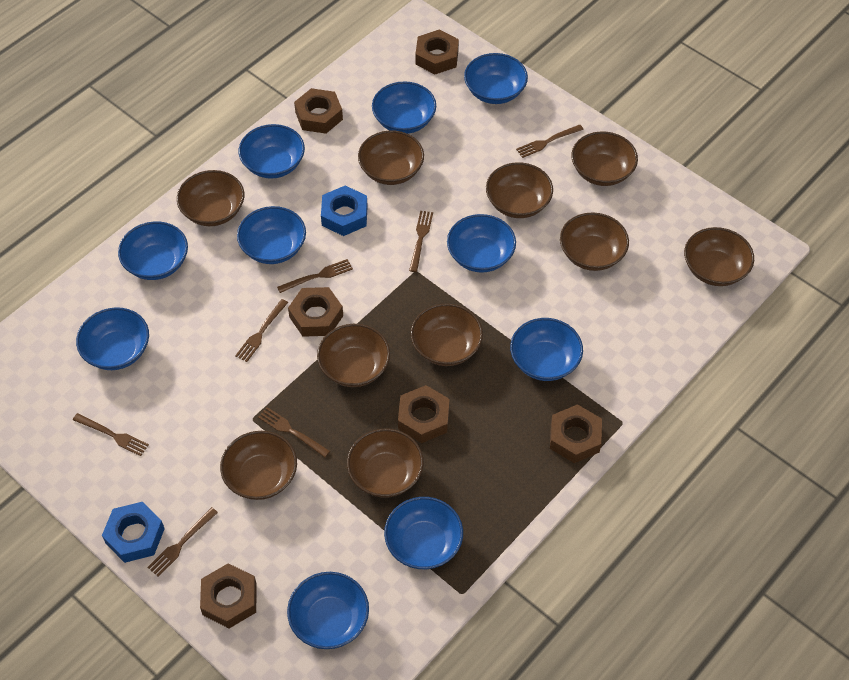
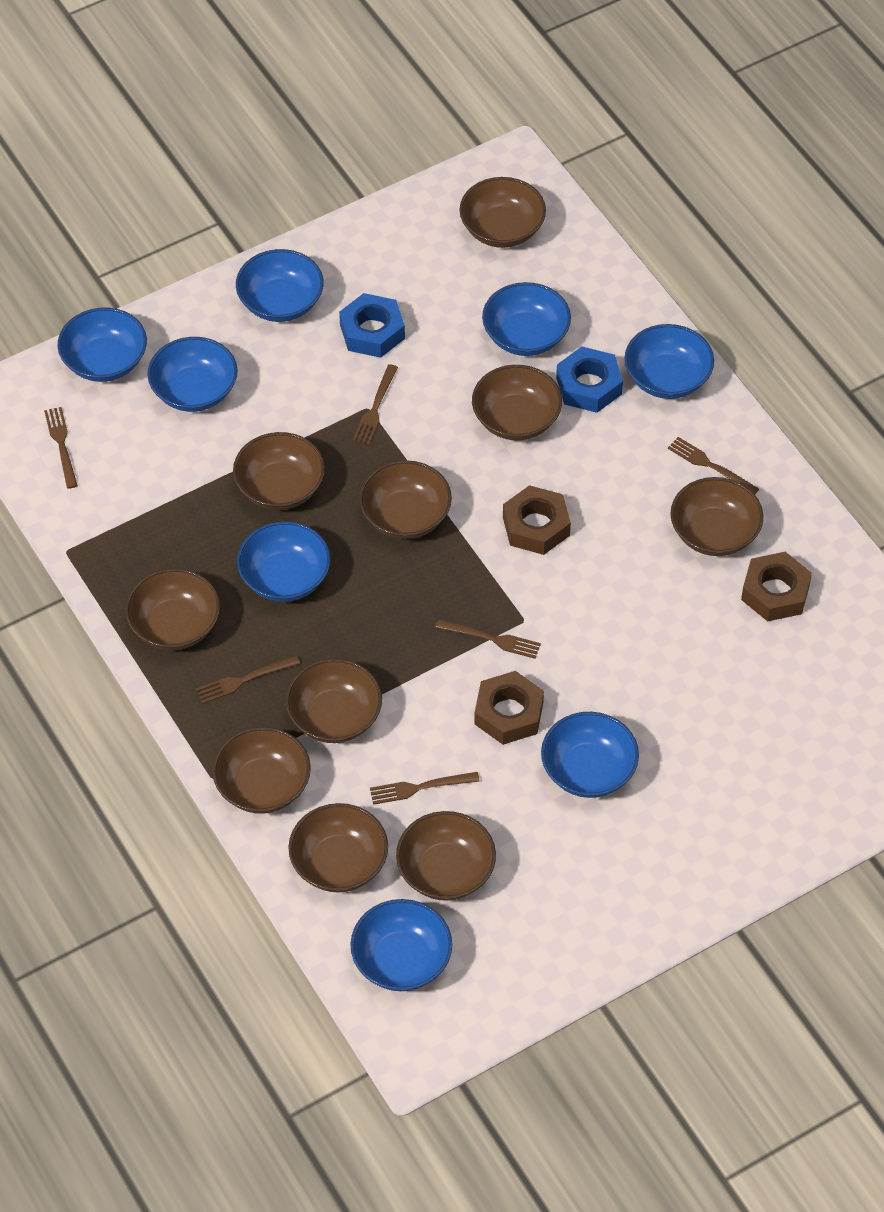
blue bowl: [76,307,149,370] [118,221,188,280] [237,206,306,264] [239,124,305,179] [287,572,369,649] [372,81,436,134] [384,497,463,569] [447,214,516,273] [464,53,528,104] [510,318,583,381] = 10 -> [57,308,147,382] [148,337,238,412] [236,249,324,322] [237,521,331,602] [350,899,452,991] [482,282,571,356] [541,712,639,798] [625,324,714,399] = 8
brown fork: [73,413,149,456] [147,507,218,577] [235,299,288,362] [258,407,330,457] [277,259,353,293] [409,211,433,272] [516,125,584,158] = 7 -> [44,407,78,489] [196,655,300,704] [353,364,398,445] [370,772,480,805] [436,619,541,659] [668,437,759,494] = 6
brown nut: [200,563,257,628] [288,287,343,337] [294,88,343,134] [398,385,450,443] [415,30,459,74] [550,404,602,463] = 6 -> [474,671,544,745] [503,485,571,555] [741,552,812,621] = 3

